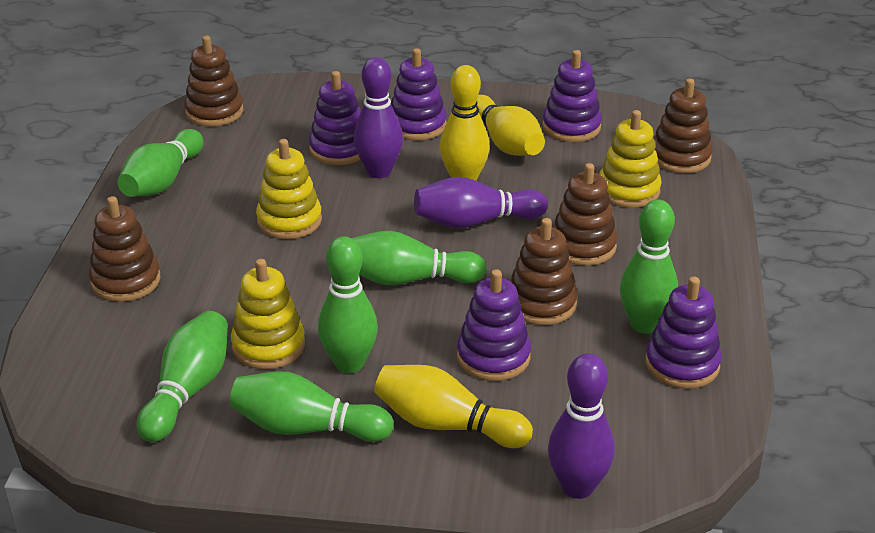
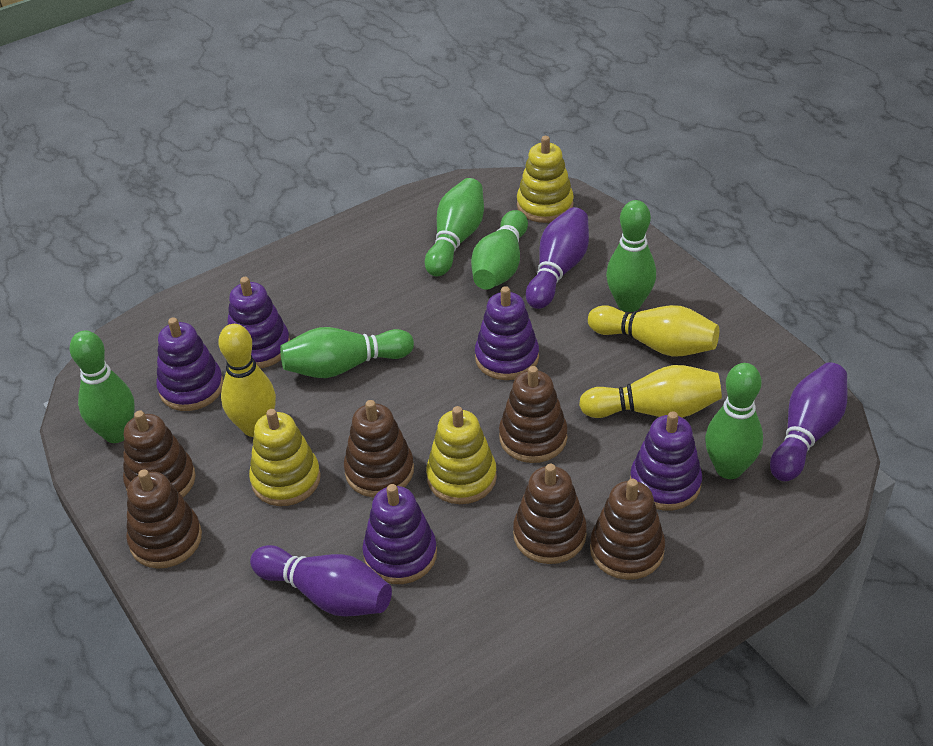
brown stacking toy: [89,196,160,302] [184,36,243,126] [510,218,578,325] [553,163,618,266] [653,78,713,173] = 5 -> [123,410,196,497] [126,469,202,569] [344,400,414,497] [499,366,568,463] [513,464,587,564] [590,479,665,580] = 6

